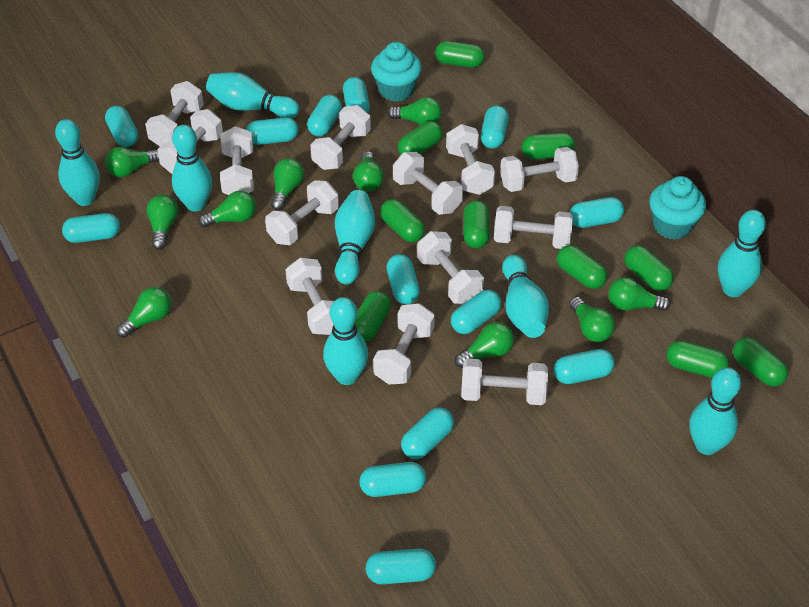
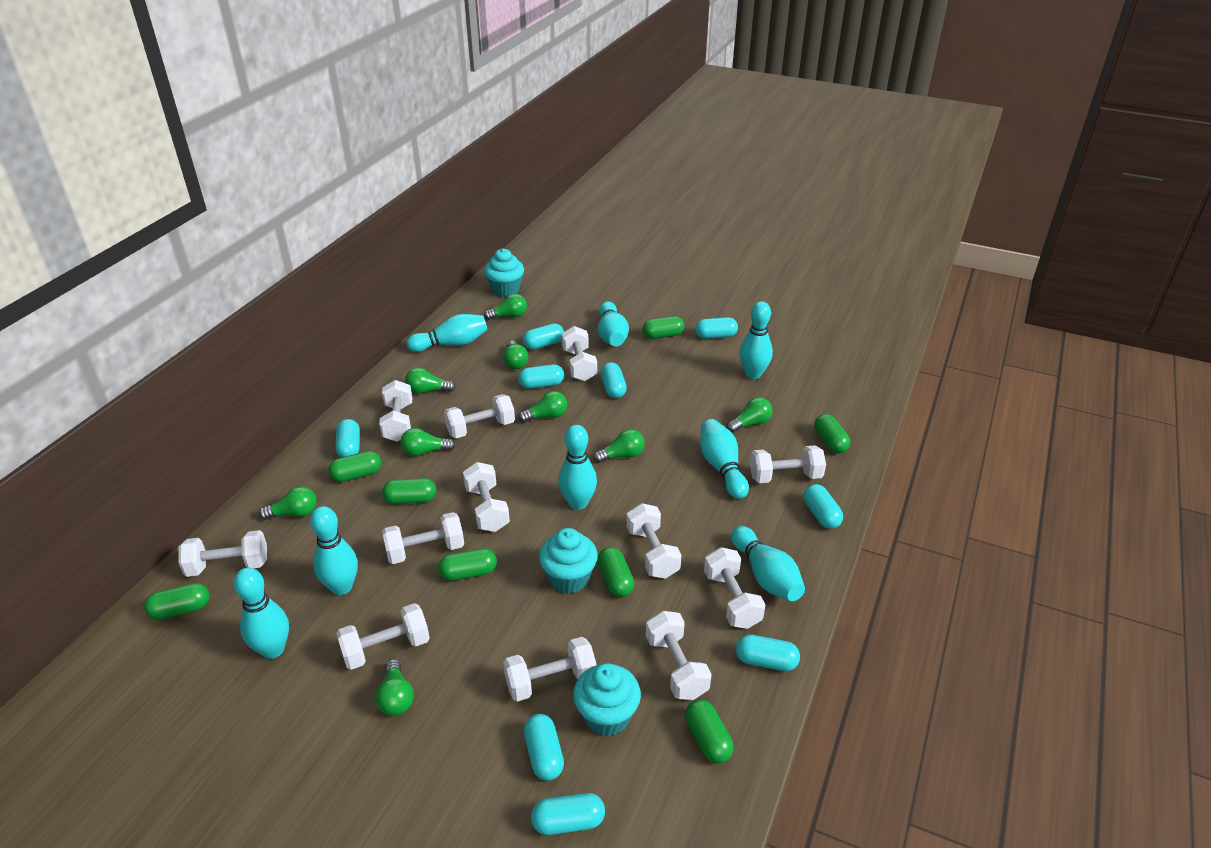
green capsule: [355,291,391,342] [380,199,425,242] [398,121,442,155] [435,41,485,68] [463,200,490,248] [522,133,575,159] [557,245,607,289] [624,245,674,291] [666,341,729,378] [733,337,788,387] = 10 -> [144,583,210,620] [328,451,381,482] [382,478,437,504] [438,548,497,581] [597,547,634,597] [642,316,684,339] [685,699,734,764] [814,414,850,453] = 8
green light bulb: [105,147,159,177] [116,287,171,338] [147,195,179,250] [198,191,256,228] [271,158,304,210] [353,151,384,192] [388,97,442,125] [455,322,514,368] [569,297,615,342] [608,277,670,311] = 10 -> [259,486,317,520] [375,659,414,716] [400,428,455,456] [405,368,455,394] [484,294,527,320] [503,341,528,369] [518,391,567,423] [593,429,644,463] [727,397,773,433] = 9
turquoise capsule: [62,213,120,243] [105,105,138,147] [246,117,299,145] [307,95,342,137] [343,77,370,113] [360,462,426,497] [366,549,436,584] [387,254,420,304] [401,407,454,459] [451,290,501,334] [481,106,509,149] [554,349,615,384] [570,197,624,228] = 13 -> [336,419,360,458] [518,364,564,389] [523,323,564,350] [524,714,564,781] [531,793,605,835] [600,362,627,398] [695,317,738,339] [736,634,800,671] [803,484,843,529] = 9
turquoise cupcake: [371,42,422,102] [649,176,706,240] = 2 -> [484,248,524,297] [539,528,598,593] [573,663,641,736] = 3
white dumbbell: [145,81,204,146] [158,109,223,174] [220,126,254,195] [265,180,339,245] [286,258,334,335] [310,105,371,170] [373,303,435,384] [393,152,463,215] [417,231,484,304] [446,124,495,195] [461,359,548,405] [494,206,573,249] [500,147,579,192] = 13 -> [178,530,267,577] [336,603,430,670] [379,380,412,442] [382,512,464,564] [444,394,515,438] [463,462,510,532] [503,637,596,702] [562,326,597,381] [627,503,681,579] [646,611,712,700] [704,547,766,629] [750,445,826,483] = 12

